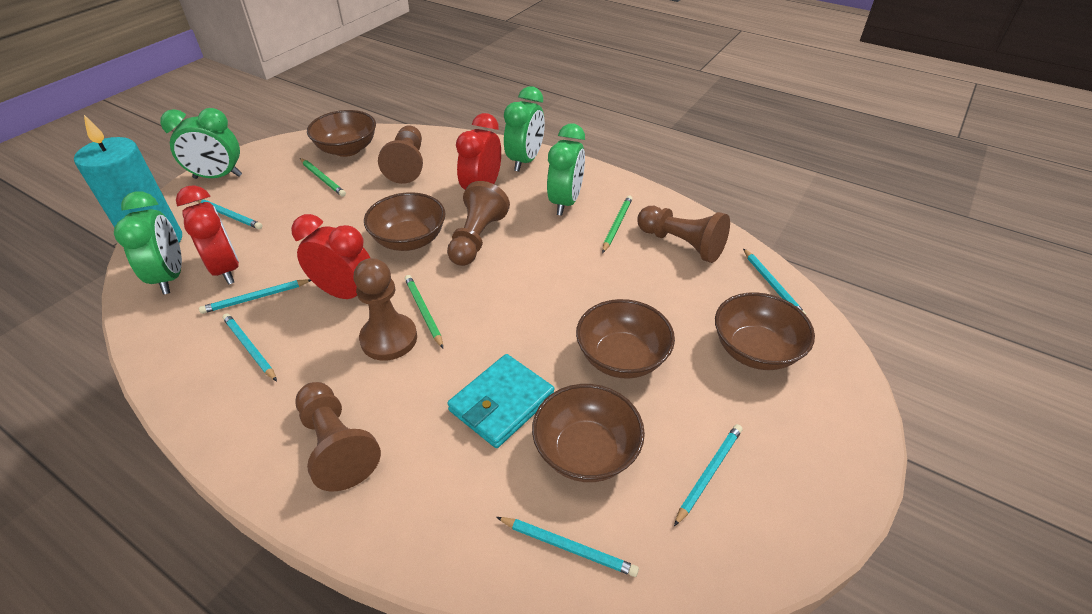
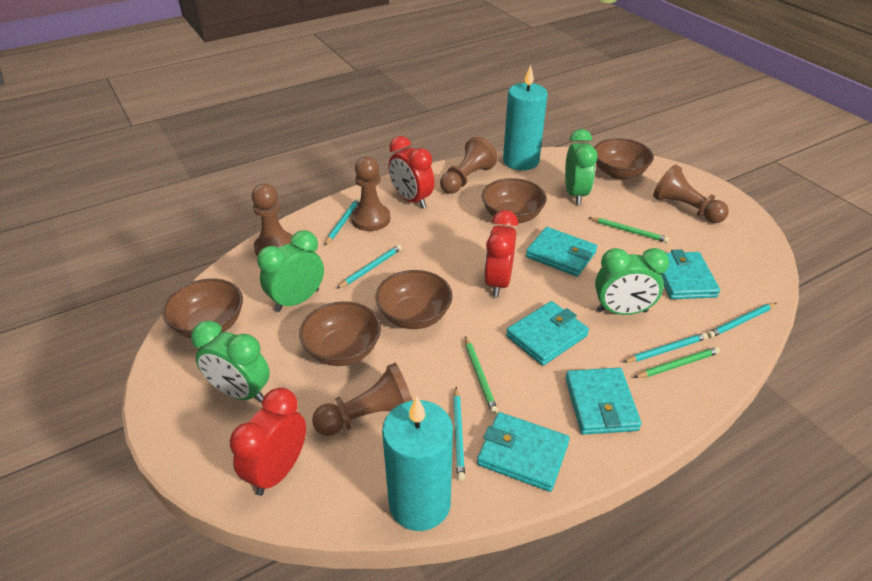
turquoise candle: [74,115,182,242] = 1 -> [382,396,453,531] [503,65,548,170] = 2
turquoise pencil: [197,199,262,229] [199,279,311,314] [222,313,277,381] [496,517,639,577] [674,424,743,526] [743,248,806,315] = 6 -> [324,198,360,246] [337,245,402,289] [453,387,465,481] [623,333,708,363] [707,303,776,338] = 5
turquoise wallet: [447,354,555,448] = 1 -> [477,412,570,492] [506,301,589,366] [526,227,597,277] [565,368,642,434] [661,249,720,299] = 5

